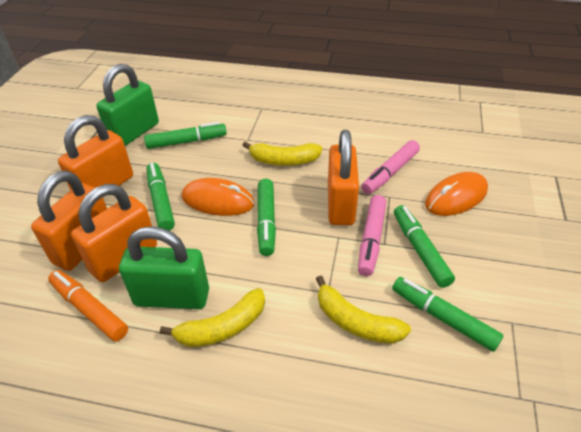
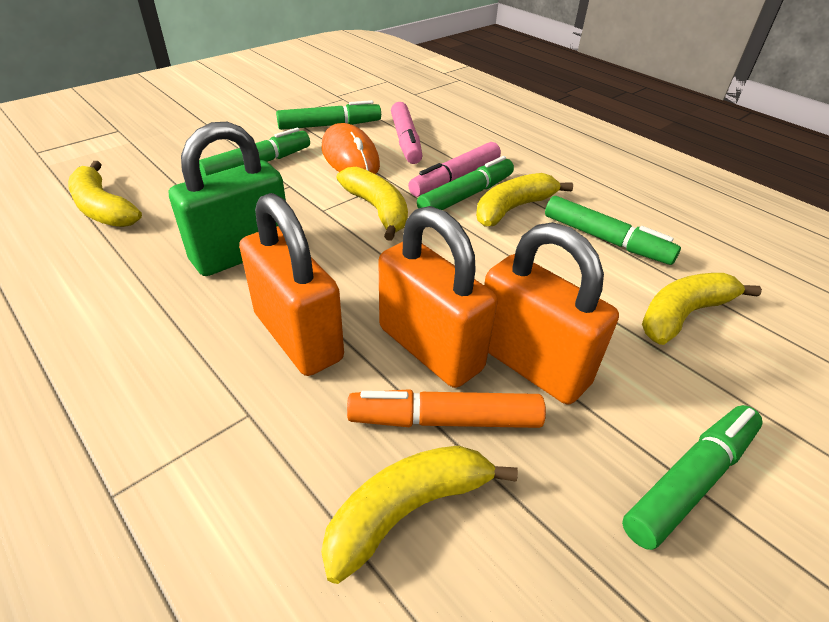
green padlock: [96,64,159,146] [119,226,209,309] = 2 -> [169,122,286,276] = 1
orange mouse: [182,178,254,216] [425,172,488,216] = 2 -> [321,123,380,174] = 1
orange padlock: [31,171,107,271] [58,115,133,190] [71,184,157,282] [328,130,359,225] = 4 -> [239,193,344,376] [378,206,498,388] [484,222,619,404] = 3
yellow banana: [160,288,265,347] [242,141,322,166] [316,276,411,344] = 3 -> [68,161,142,227] [321,446,518,584] [337,167,408,241] [476,173,573,226] [642,273,762,345] = 5

